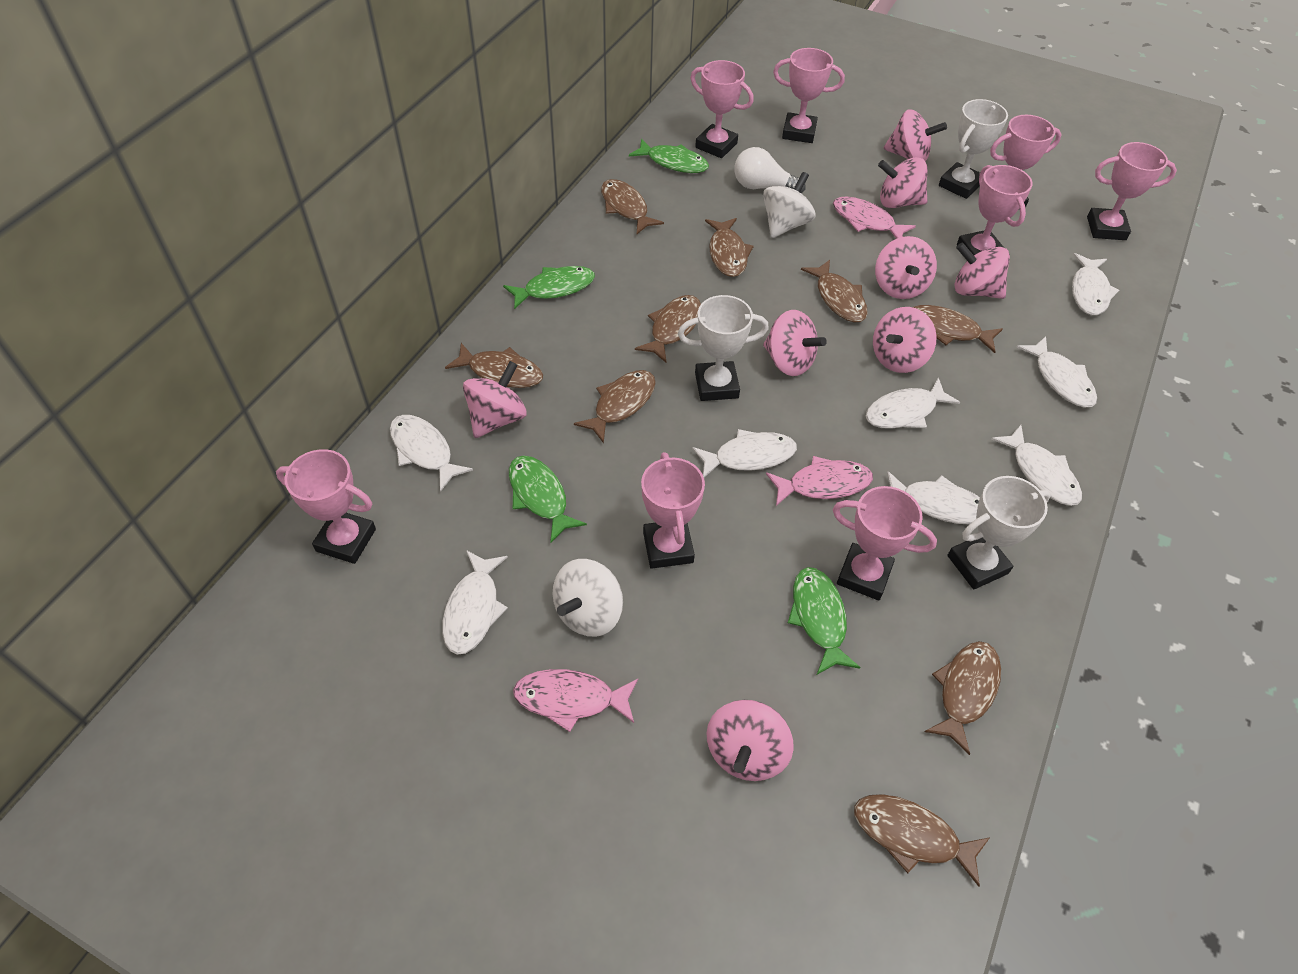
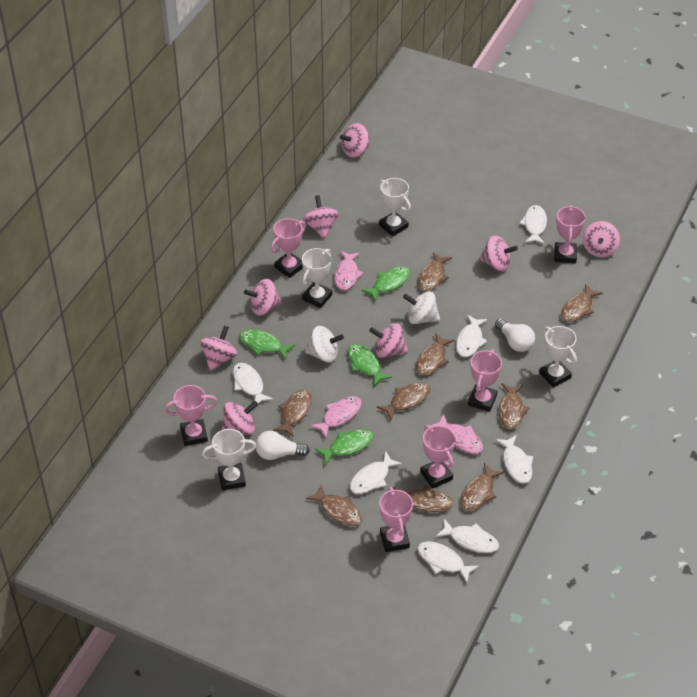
pink trophy: [276,449,376,564] [641,452,705,569] [690,60,754,158] [773,48,845,143] [833,486,937,601] [957,165,1033,255] [990,115,1062,209] [1087,142,1177,240] = 8 -> [164,385,217,446] [270,218,306,278] [379,487,413,552] [420,425,456,489] [468,349,502,412] [555,205,586,263] = 6
white fish: [390,415,473,492] [442,550,508,655] [692,429,797,478] [866,377,961,429] [887,471,980,524] [991,425,1082,506] [1016,336,1097,408] [1072,253,1119,315] = 8 -> [233,363,273,404] [350,451,402,494] [417,541,479,583] [435,519,499,553] [456,315,488,357] [495,435,533,484] [519,205,547,244] = 7
white light bulb: [734,147,806,193] = 1 -> [256,431,310,460] [495,319,535,352] = 2
white trophy: [678,295,769,401] [939,99,1008,199] [947,476,1051,589] = 3 -> [202,429,256,490] [302,248,332,308] [378,178,411,236] [539,326,577,388] = 4

